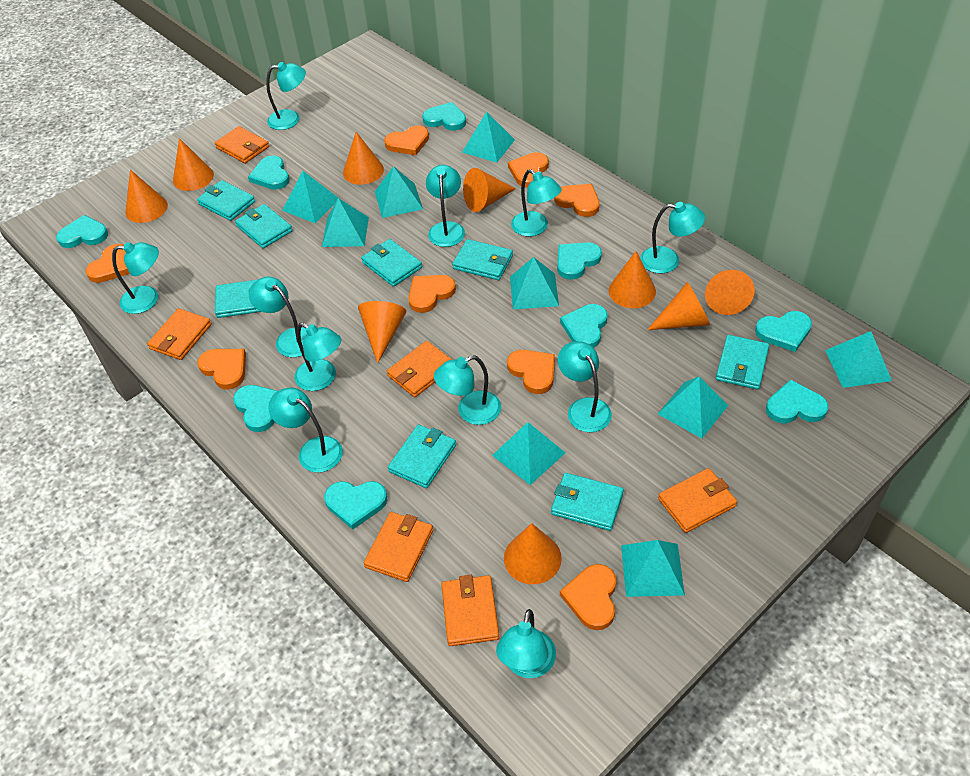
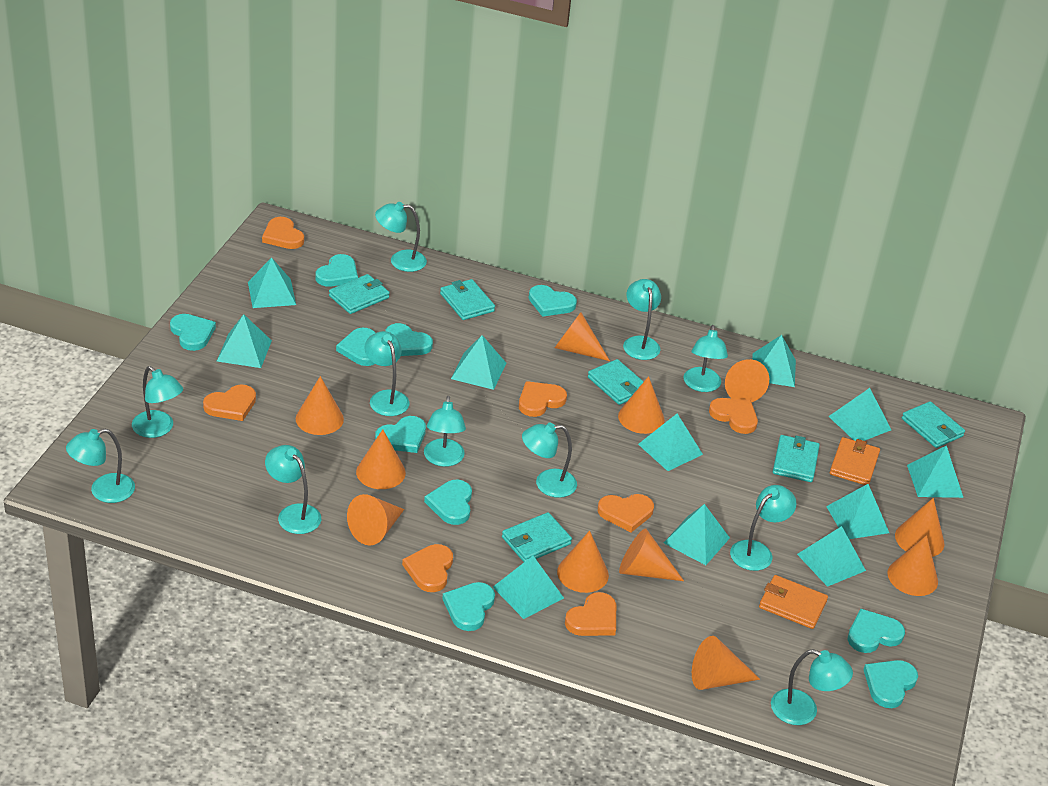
orange cone: [125,170,168,223] [173,138,214,191] [343,132,384,185] [358,301,406,364] [463,168,516,212] [504,523,562,584] [609,251,656,308] [647,282,710,330] [705,270,755,315] = 9 -> [296,376,344,435] [347,494,404,546] [356,429,406,489] [555,312,610,361] [557,531,609,593] [618,376,665,434] [619,529,684,581] [692,636,760,690] [725,359,769,402] [887,535,938,596] [895,498,945,557] = 11
orange heart: [85,244,130,283] [197,349,246,390] [384,125,429,155] [408,275,456,313] [507,350,555,394] [508,152,549,188] [554,184,600,217] [560,564,617,630] = 8 -> [203,384,256,421] [262,217,304,249] [402,544,453,592] [519,381,567,417] [565,592,616,636] [598,494,654,532] [709,398,758,434] = 7
orange wallet: [147,308,212,360] [215,126,269,164] [364,512,433,582] [387,341,452,397] [441,575,499,646] [658,468,737,533] = 6 -> [759,575,828,629] [830,437,880,485] = 2
turquoise heart: [56,215,108,248] [233,385,277,432] [248,156,289,190] [324,481,388,530] [422,102,466,131] [557,242,602,280] [560,304,607,348] [755,311,812,352] [766,380,828,424] = 9 -> [170,314,216,351] [316,254,358,287] [336,328,376,366] [375,416,426,453] [385,323,433,356] [424,480,472,525] [442,582,495,631] [529,285,577,317] [848,609,905,653] [863,660,918,708] = 10
turquoise pyramid: [282,171,340,223] [322,198,369,247] [375,166,423,218] [462,112,515,162] [492,422,566,485] [510,257,559,309] [621,540,685,597] [658,376,729,438] [825,331,892,388] = 9 -> [217,314,272,368] [248,257,296,308] [451,335,506,390] [493,556,564,619] [638,414,703,471] [664,504,730,565] [752,335,796,387] [797,526,866,587] [826,484,889,539] [828,388,891,441] [907,445,963,498] = 11
turquoise wallet: [197,180,255,221] [215,279,261,318] [235,204,293,249] [361,239,422,287] [388,425,456,488] [452,239,513,280] [551,473,624,531] [716,335,769,390] = 8 -> [329,274,390,314] [440,279,495,320] [502,512,572,562] [588,359,644,405] [773,435,820,482] [902,401,965,448] = 6

